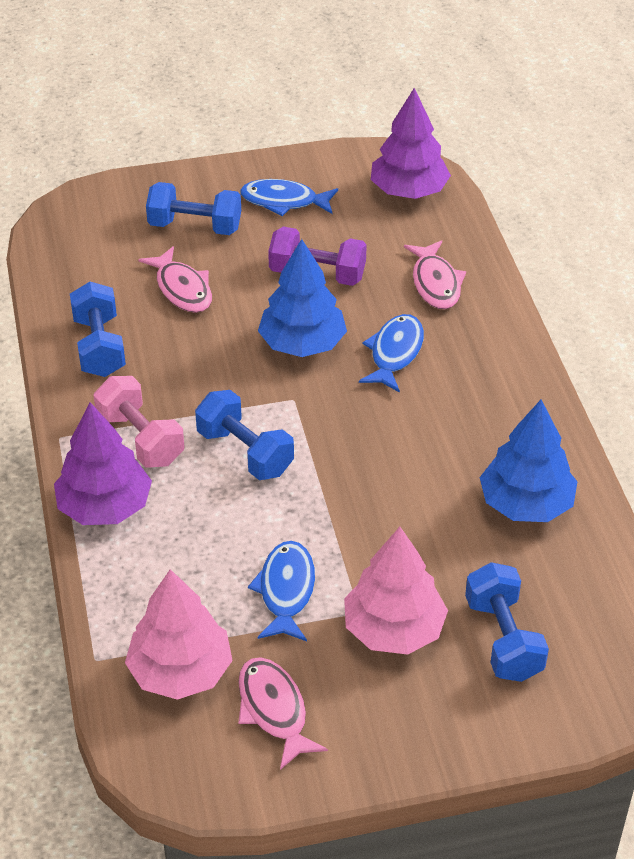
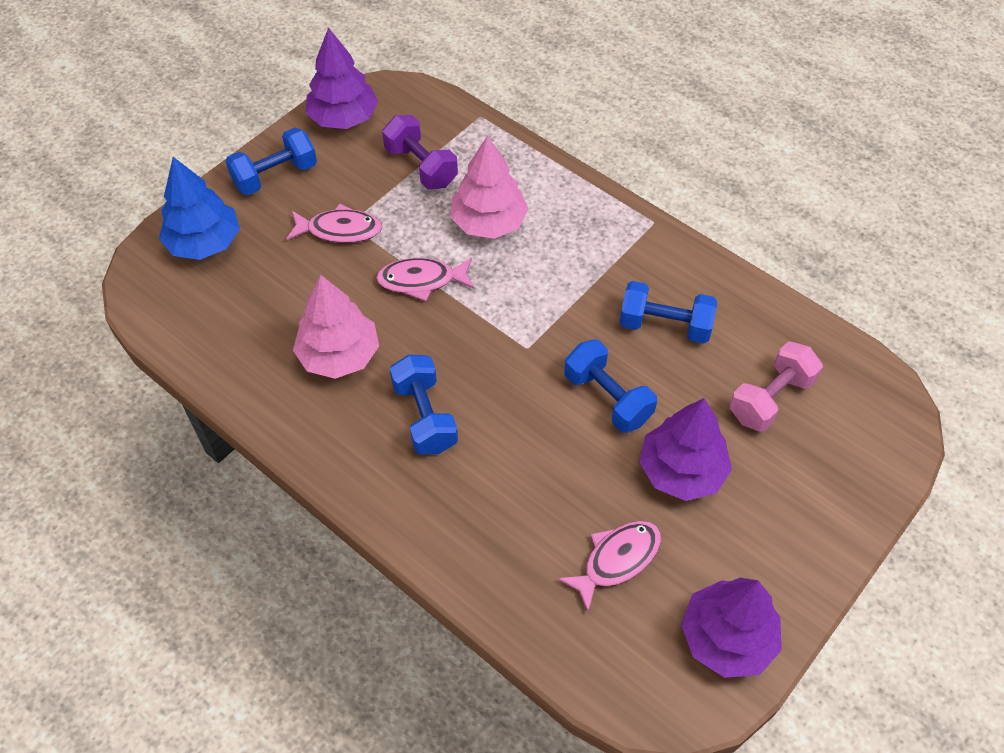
blue fish: [240,179,338,216] [248,541,315,641] [359,314,424,393] = 3 -> none = 0
blue tree: [258,239,347,357] [480,400,578,522] = 2 -> [159,157,240,260] = 1
purple tree: [54,402,152,525] [371,88,451,199] = 2 -> [306,27,378,129] [639,398,732,501] [681,577,782,678] = 3

